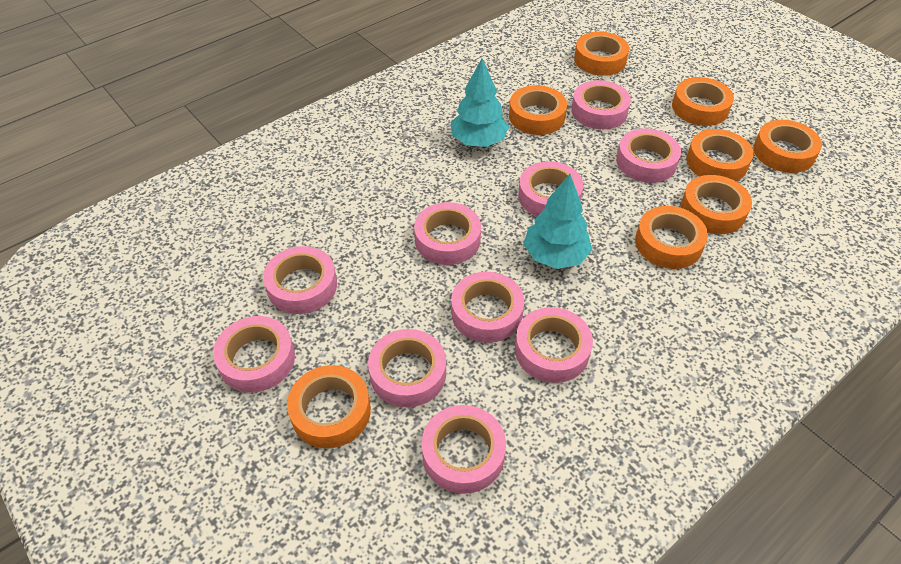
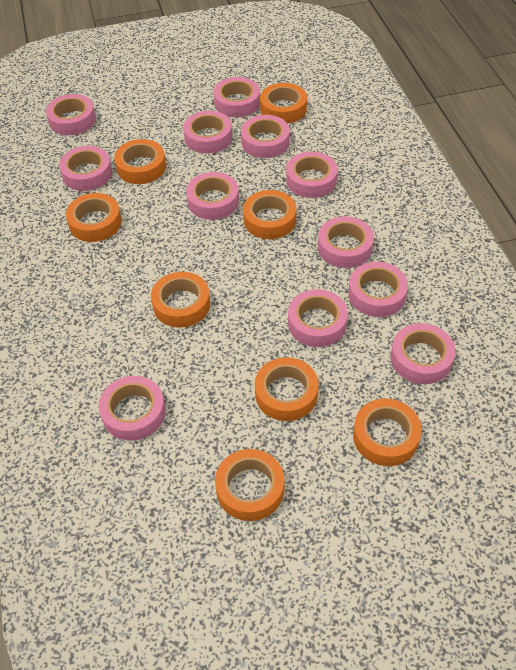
pink tape: [213,316,295,392] [263,246,337,314] [368,329,446,407] [414,202,481,265] [422,405,506,494] [451,272,524,343] [515,307,593,383] [518,161,583,216] [571,80,631,129] [616,129,681,183] = 10 -> [46,94,96,135] [59,146,112,191] [99,376,166,441] [183,111,232,154] [186,172,239,220] [213,77,260,117] [241,115,290,158] [286,152,338,198] [288,289,348,347] [318,216,374,268] [348,262,408,317] [391,323,455,384] = 12
turquoise tree: [451,58,509,147] [523,174,592,269] = 2 -> none = 0

